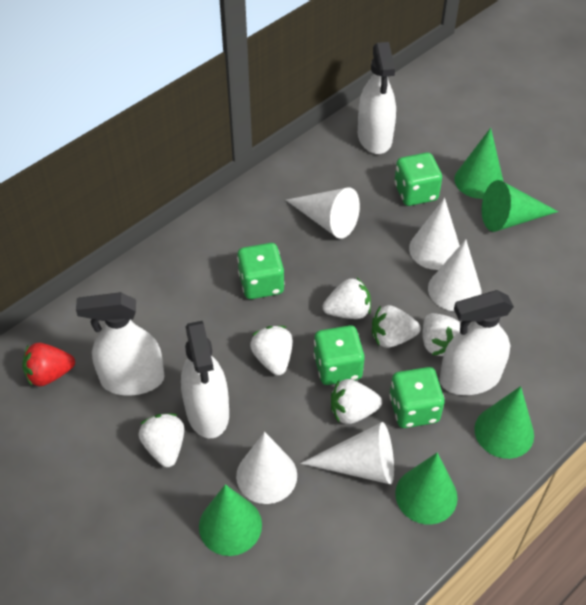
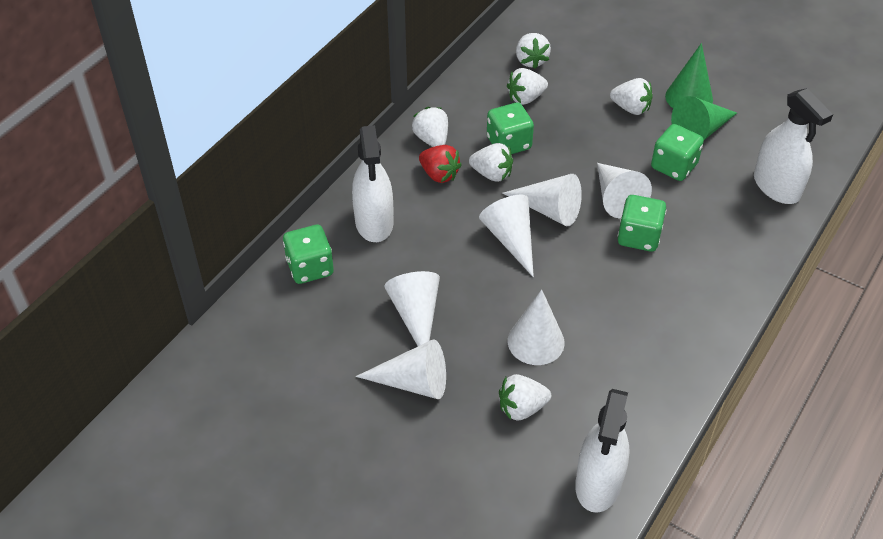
green cone: [199,484,262,556] [395,453,458,525] [455,128,503,199] [474,386,534,459] [482,180,558,232] = 5 -> [665,43,713,108] [671,96,737,140] = 2
white cone: [236,432,297,504] [286,187,360,239] [300,422,394,484] [409,198,460,270] [428,239,481,311] = 5 -> [356,340,446,399] [384,271,440,346] [479,194,534,277] [503,174,582,226] [508,289,565,365] [597,163,652,219] = 6
white spray bottle: [76,292,165,395] [181,321,229,438] [358,42,396,154] [439,290,514,395] = 4 -> [352,125,393,242] [575,389,630,513] [754,88,833,204] = 3

